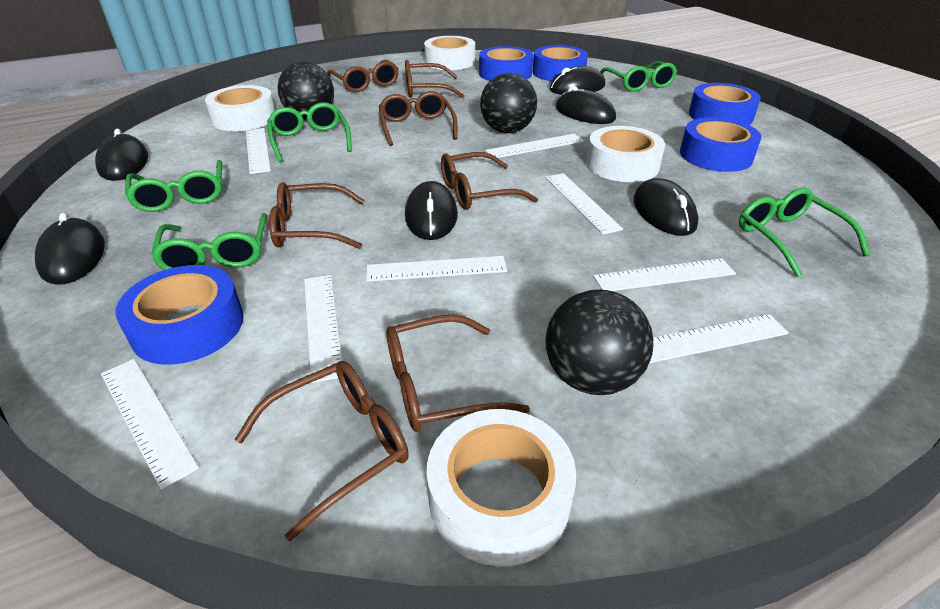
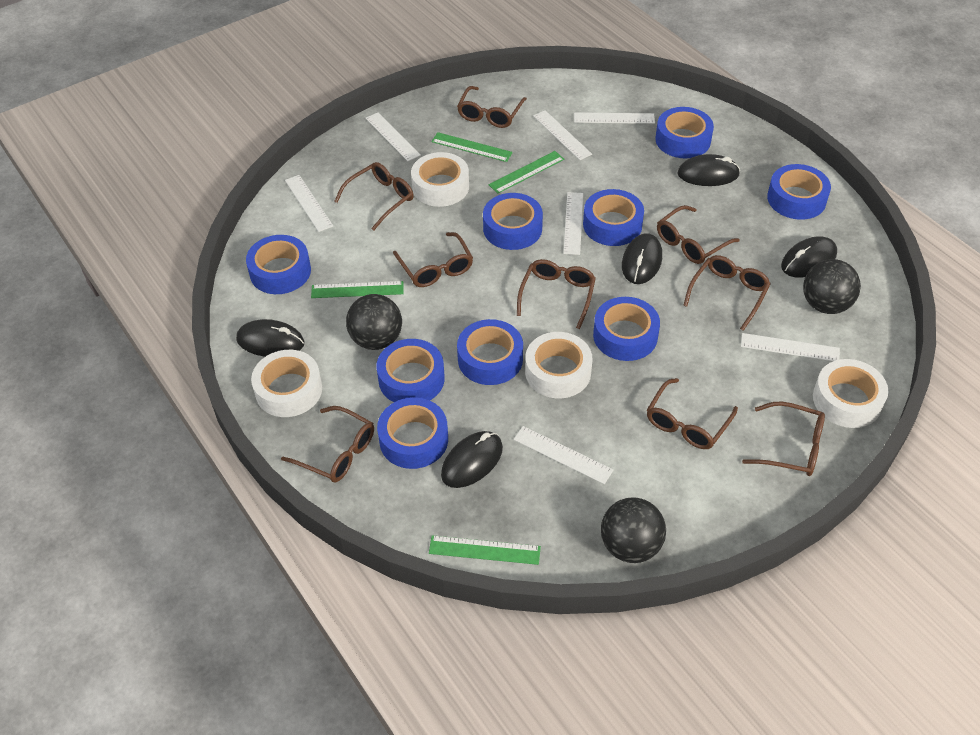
black mouse: [35,212,105,285] [95,129,148,181] [405,181,458,240] [550,66,605,95] [556,86,616,124] [634,178,698,236] = 6 -> [236,319,304,357] [441,431,503,488] [622,233,662,284] [677,154,740,186] [781,236,837,278] = 5
blue tape: [115,265,244,365] [479,46,533,81] [533,45,588,81] [680,117,761,172] [689,83,761,125] = 5 -> [246,235,311,294] [376,339,445,402] [377,397,448,469] [457,319,523,385] [483,193,543,250] [583,189,644,246] [593,297,660,361] [655,107,714,158] [767,164,831,220] = 9
brown glasses: [235,361,409,541] [269,182,365,249] [327,60,399,92] [379,91,457,146] [386,314,530,432] [405,60,465,98] [441,152,538,210] = 7 -> [281,406,374,483] [334,162,414,231] [393,232,473,287] [457,86,527,128] [517,259,596,329] [647,378,738,449] [657,205,739,264] [683,255,771,331] [742,401,825,476] = 9
green glasses: [125,160,222,212] [151,213,267,270] [267,102,352,163] [600,61,677,92] [739,188,870,277] = 5 -> none = 0
green ruler: none = 0 -> [311,281,404,298] [429,535,541,565] [431,132,513,162] [489,151,564,194] = 4
white ruler: [101,359,199,490] [246,128,271,174] [304,275,342,383] [366,256,507,282] [485,134,584,158] [545,173,623,235] [594,258,736,291] [649,314,789,363] = 8 -> [285,175,333,232] [366,113,421,161] [513,426,613,484] [533,110,592,160] [563,192,583,255] [574,112,655,124] [741,333,840,361] = 7

